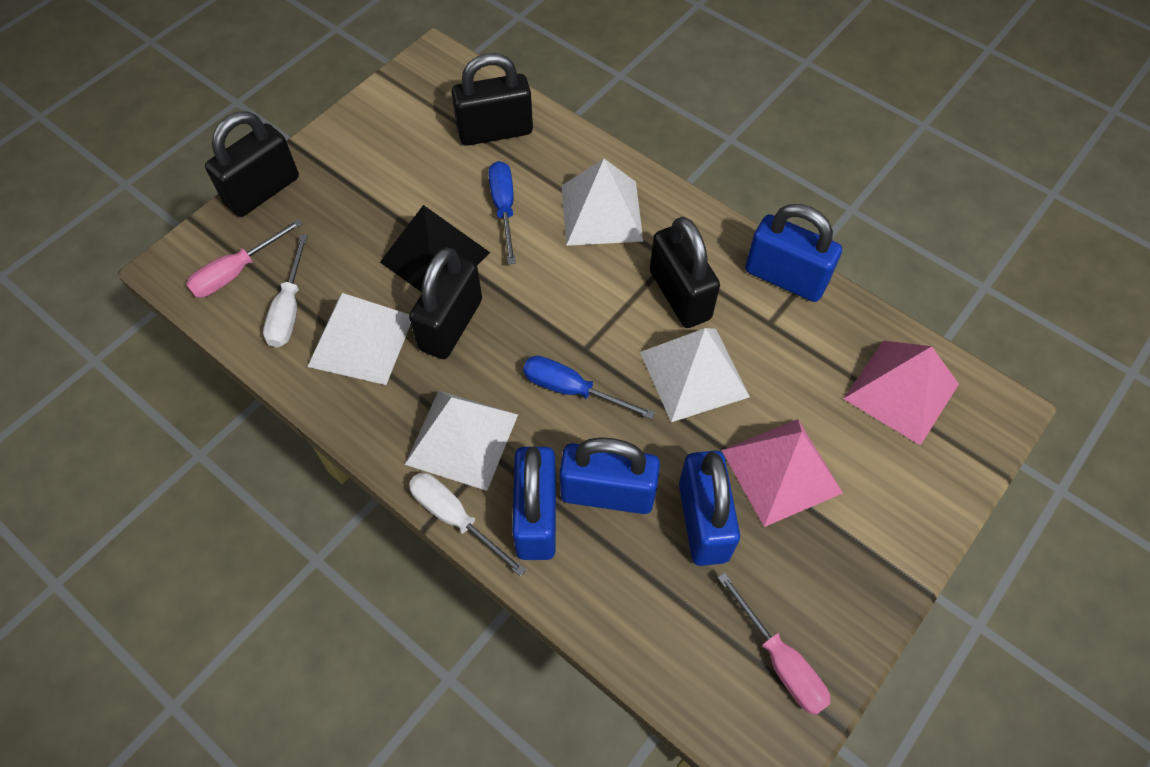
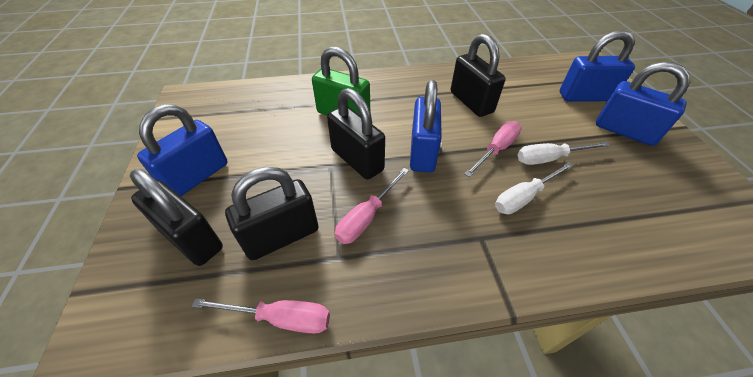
black pyramid: [380,205,490,292] = 1 -> none = 0
blue screwdriver: [488,161,516,264] [523,356,655,419] = 2 -> none = 0
green padlock: none = 0 -> [312,47,370,115] = 1
pink pyramid: [722,419,843,527] [843,340,959,445] = 2 -> none = 0
pink screwdriver: [186,219,303,298] [717,572,831,715] = 2 -> [192,299,330,334] [335,168,409,244] [465,121,522,177] = 3
white pyramid: [308,293,411,385] [405,391,518,491] [562,159,643,246] [640,328,750,422] = 4 -> none = 0

